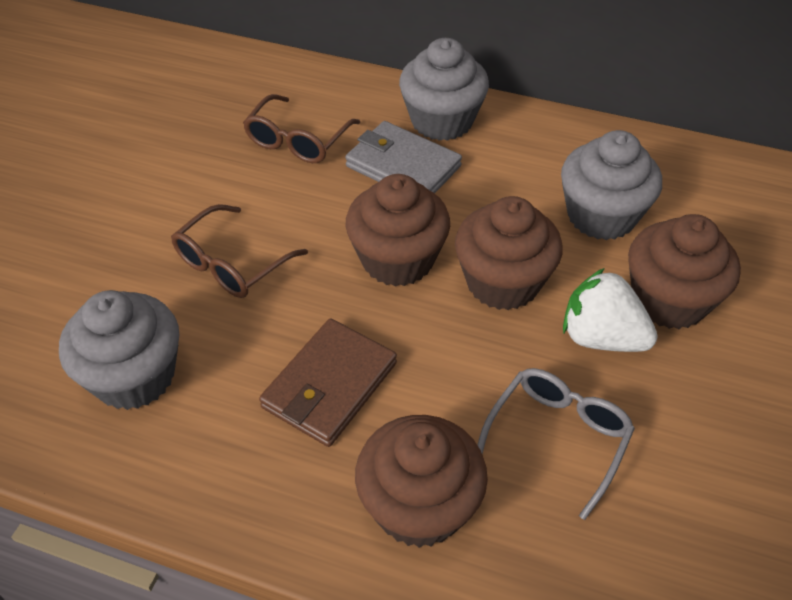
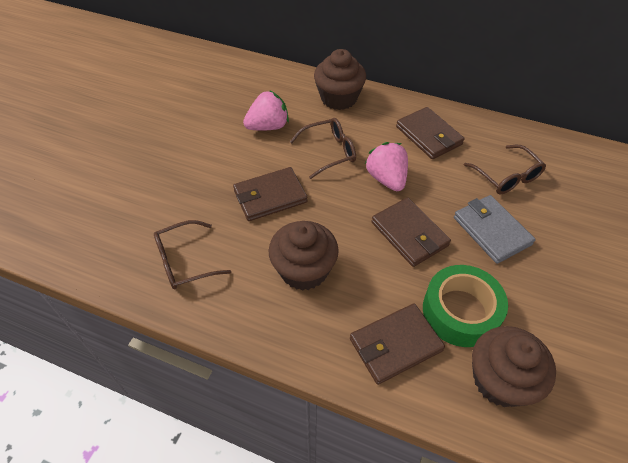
brown cupcake: [345,174,450,287] [355,415,488,548] [455,196,563,310] [628,214,741,329] = 4 -> [268,221,339,291] [314,49,366,110] [472,326,556,407] = 3
brown glasses: [171,204,308,298] [243,94,360,163] = 2 -> [154,220,231,289] [290,118,356,179] [464,145,546,194] = 3
brown wallet: [259,318,397,447] = 1 -> [233,167,308,221] [350,303,445,385] [372,198,451,267] [396,107,465,159] = 4
green tape: none = 0 -> [423,265,508,347] = 1
grey cupcake: [59,290,179,410] [399,38,489,141] [561,130,662,240] = 3 -> none = 0
grey glasses: [478,368,635,520] = 1 -> none = 0
pink strawberry: none = 0 -> [243,90,289,131] [365,142,408,191] = 2
white strawberry: [563,268,658,352] = 1 -> none = 0

